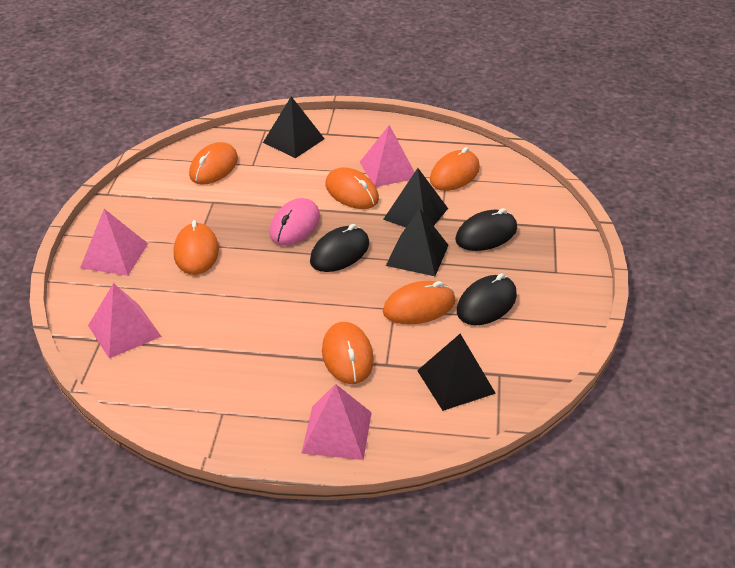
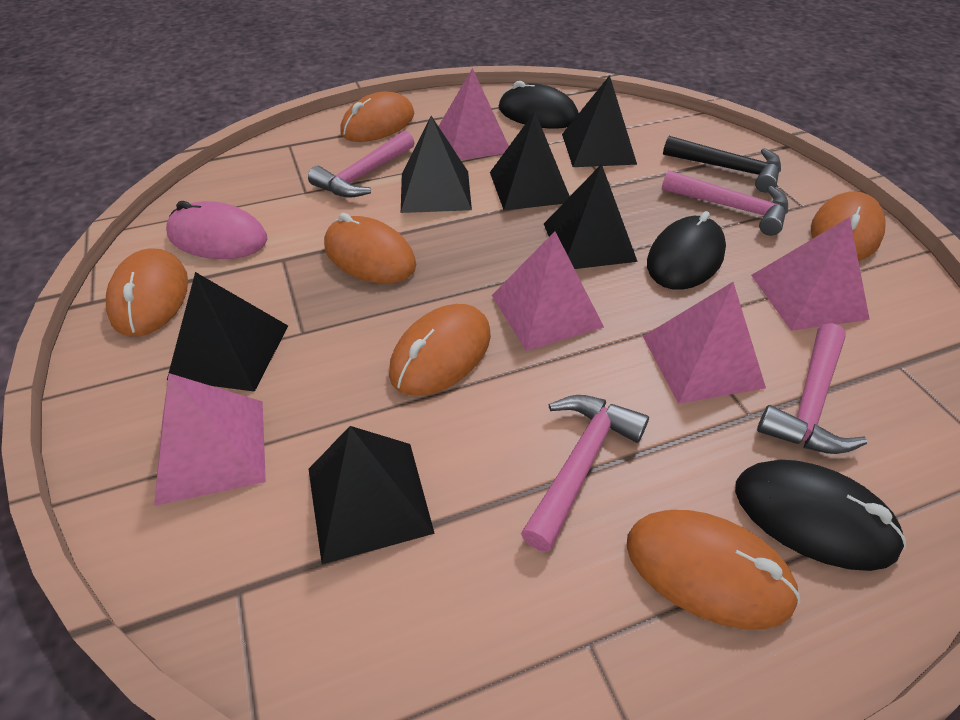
black hammer: none = 0 -> [663,136,781,193] = 1
black pyramid: [263,96,325,158] [383,168,448,227] [386,208,449,276] [417,334,496,411] = 4 -> [167,272,288,392] [308,426,435,564] [401,116,472,213] [490,112,570,210] [544,164,638,269] [562,75,637,167] = 6
pink hammer: none = 0 -> [308,131,415,198] [521,395,649,552] [662,170,788,236] [757,323,867,454] = 4
pink pyramid: [80,209,148,276] [88,283,162,358] [302,384,372,460] [360,125,415,187] = 4 -> [154,373,266,506] [439,68,509,160] [492,232,604,351] [643,282,766,404] [751,217,870,331] = 5

